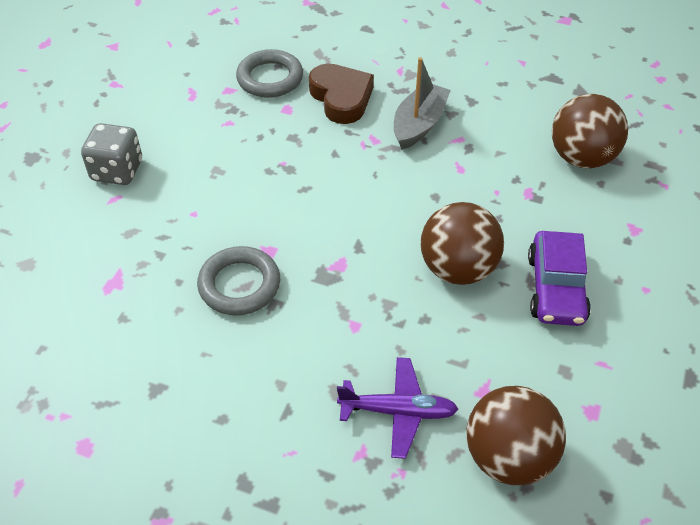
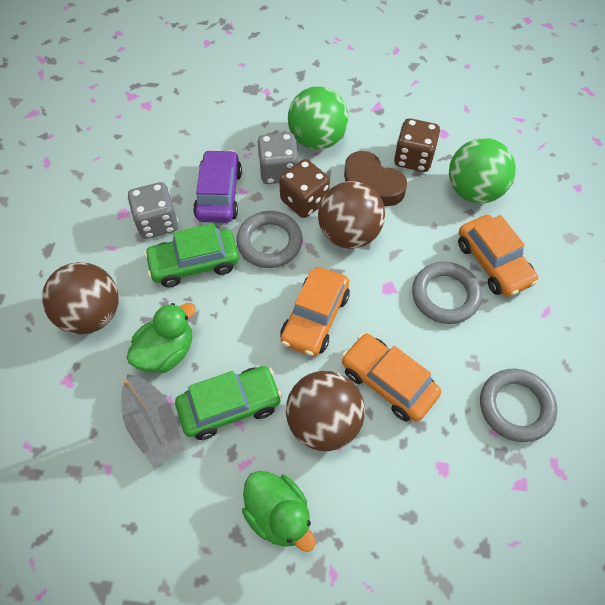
brown dice: none = 0 -> [279,159,330,218] [394,118,440,172] = 2
green ball: none = 0 -> [288,86,349,150] [449,138,516,204] = 2
green car: none = 0 -> [144,223,239,287] [175,366,282,440] = 2
green duck: none = 0 -> [126,303,196,373] [242,471,315,552] = 2
grey dice: [81,123,142,185] = 1 -> [128,182,178,239] [257,133,299,184] = 2
grey ring: [197,246,280,315] [236,49,303,98] = 2 -> [236,211,303,268] [412,262,482,324] [480,369,557,442] = 3
orange car: none = 0 -> [280,267,350,357] [341,333,441,422] [458,215,538,297] = 3
purple plane: [337,357,458,459] = 1 -> none = 0

